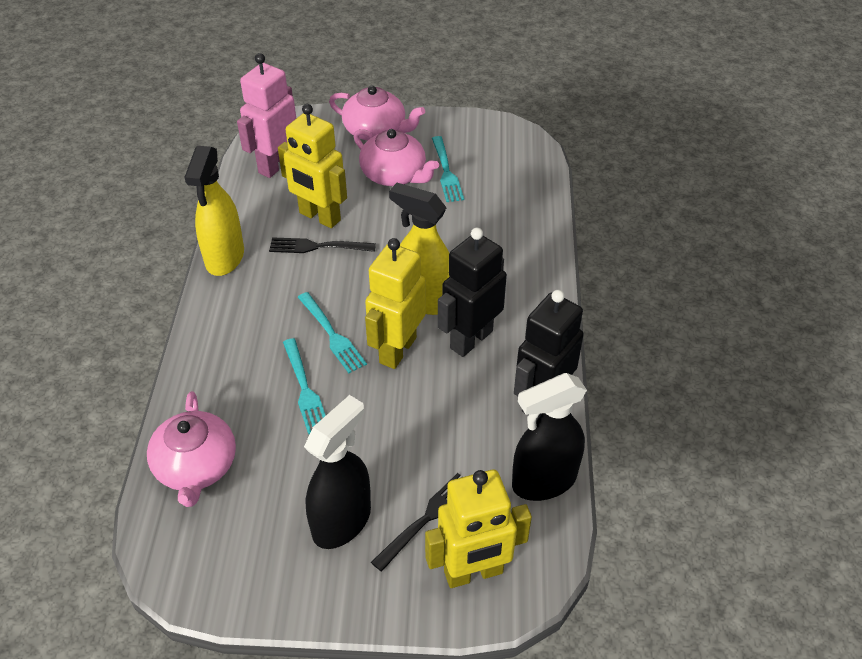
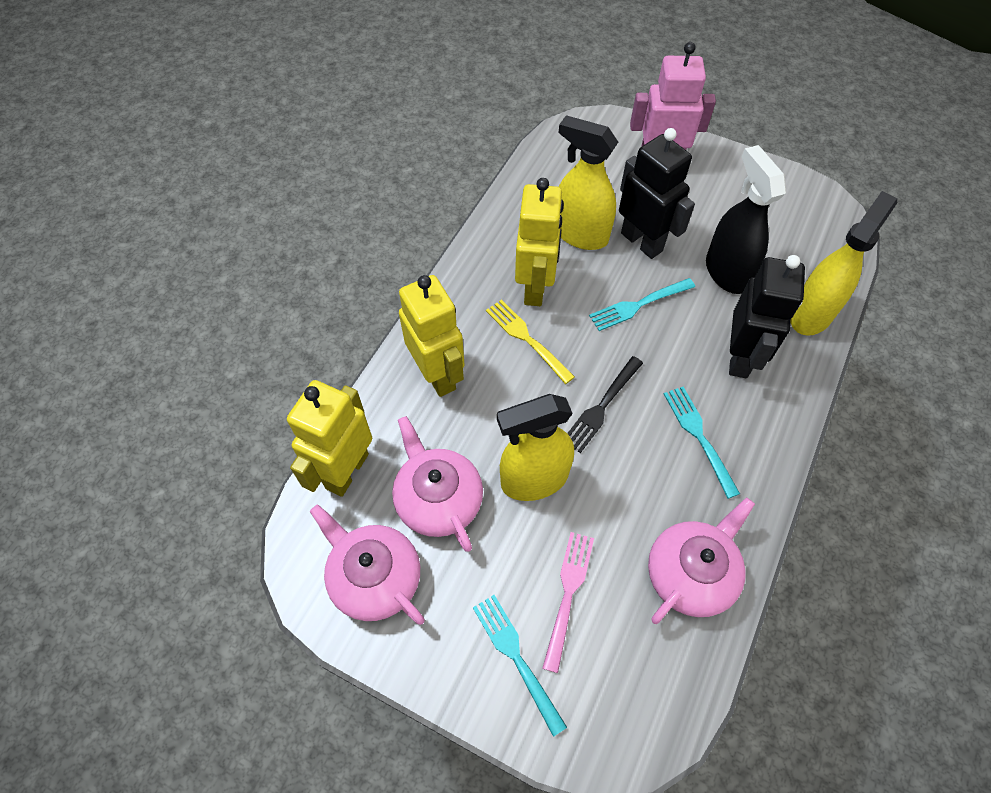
black fork: [269,237,376,253] [371,473,460,572] = 2 -> [567,356,643,453] = 1
black spray bottle: [304,395,371,549] [512,373,587,501] = 2 -> [706,145,786,294] = 1
pink fork: none = 0 -> [542,532,594,673] = 1
yellow fork: none = 0 -> [486,299,575,384] = 1
yellow spray bottle: [184,146,244,276] [389,183,450,315] = 2 -> [497,394,574,501] [559,115,618,250] [791,191,897,336] = 3

